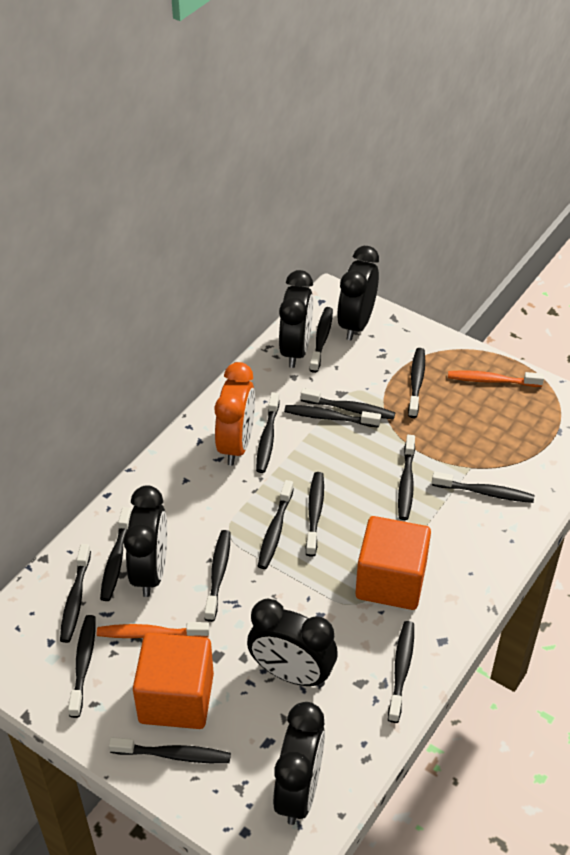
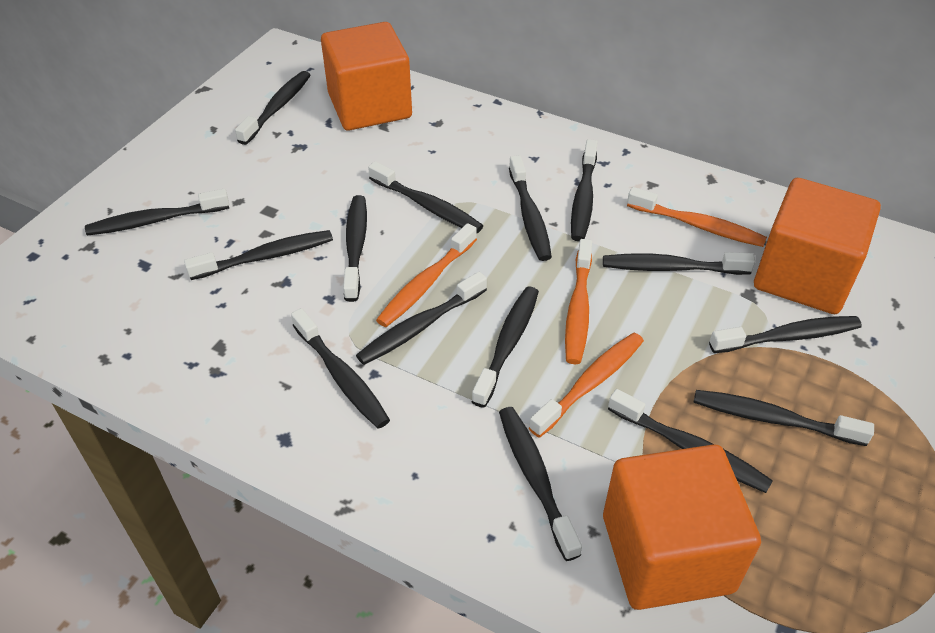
black clock: [124,485,167,597] [247,598,338,687] [273,702,325,825] [279,270,313,368] [337,246,379,340] = 5 -> none = 0
orange clock: [215,362,255,466] = 1 -> none = 0
orange cube: [133,633,214,729] [355,516,431,610] = 2 -> [321,22,412,131] [603,444,761,610] [754,178,881,314] = 3
orange toothbrush: [97,622,209,638] [448,370,544,387] = 2 -> [376,223,477,327] [529,332,644,438] [565,239,592,364] [627,187,767,247] = 4

